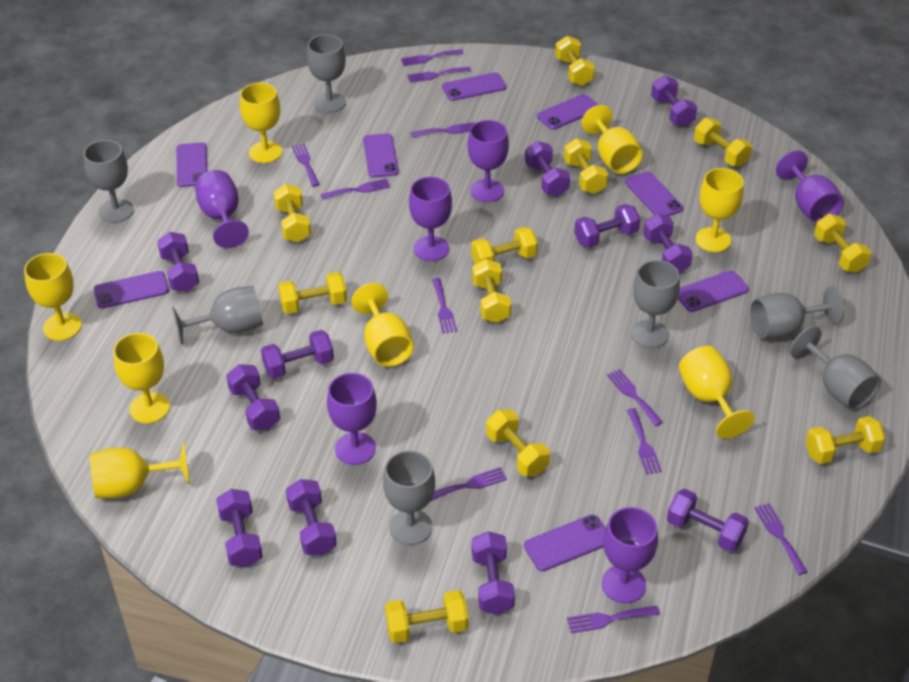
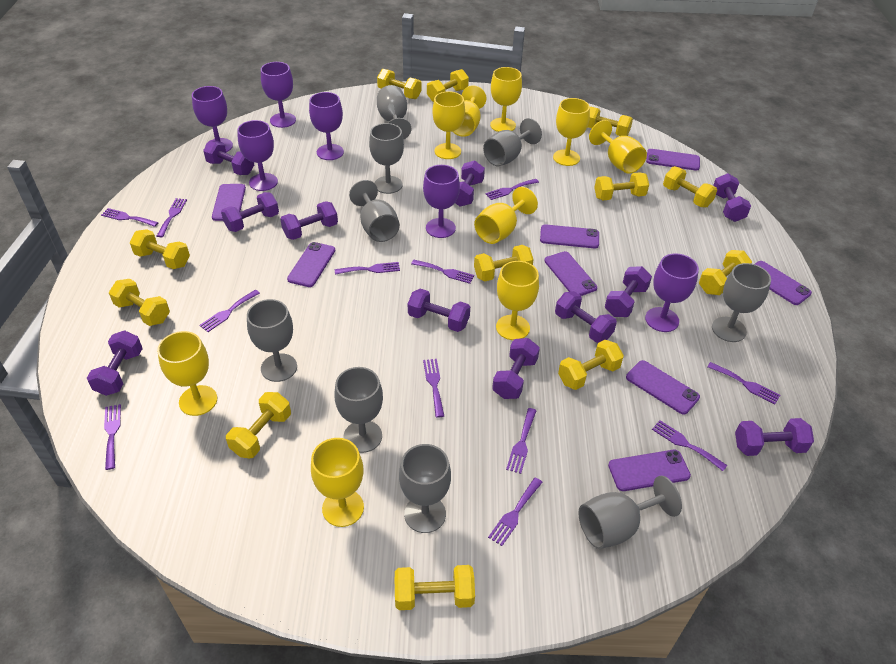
grey goblet: [83,140,134,223] [172,286,263,344] [307,34,346,113] [383,450,435,545] [631,260,680,348] [750,287,844,339] [790,326,881,410] = 7 -> [247,299,297,382] [334,367,383,453] [349,180,400,242] [369,123,404,194] [377,85,411,140] [399,444,451,533] [483,118,542,166] [579,476,682,549] [712,263,771,342] = 9
purple fork: [292,144,320,187] [321,178,391,199] [401,49,464,66] [407,67,471,83] [411,122,475,137] [431,467,507,501] [432,278,457,333] [567,606,660,633] [607,369,663,426] [627,408,662,474] [754,503,808,575] = 11 -> [101,208,159,227] [104,404,121,470] [157,198,187,237] [199,290,260,332] [335,262,400,275] [411,260,474,284] [423,359,444,418] [486,179,539,200] [488,477,543,546] [506,408,537,474] [652,420,728,471] [707,362,780,404] = 12
yellow dumbbell: [273,184,311,242] [278,272,347,314] [385,590,469,643] [471,227,538,264] [472,259,511,323] [486,409,550,476] [555,36,595,86] [564,138,608,194] [694,118,752,167] [806,416,885,464] [814,214,872,273] = 11 -> [109,279,170,326] [129,229,190,269] [226,392,291,458] [377,69,422,99] [395,565,475,610] [427,69,469,102] [474,245,534,282] [558,340,624,390] [588,107,633,136] [594,172,649,200] [663,166,717,208] [699,250,752,295] = 12
yellow goblet: [24,253,82,341] [90,442,189,498] [113,333,170,423] [240,83,282,163] [351,283,414,367] [581,105,643,174] [679,346,755,439] [695,168,744,252] = 8 -> [157,331,217,416] [311,438,364,527] [432,91,465,159] [452,85,486,137] [474,187,538,244] [490,67,522,132] [496,261,539,340] [553,98,590,166] [589,120,647,174] = 9

